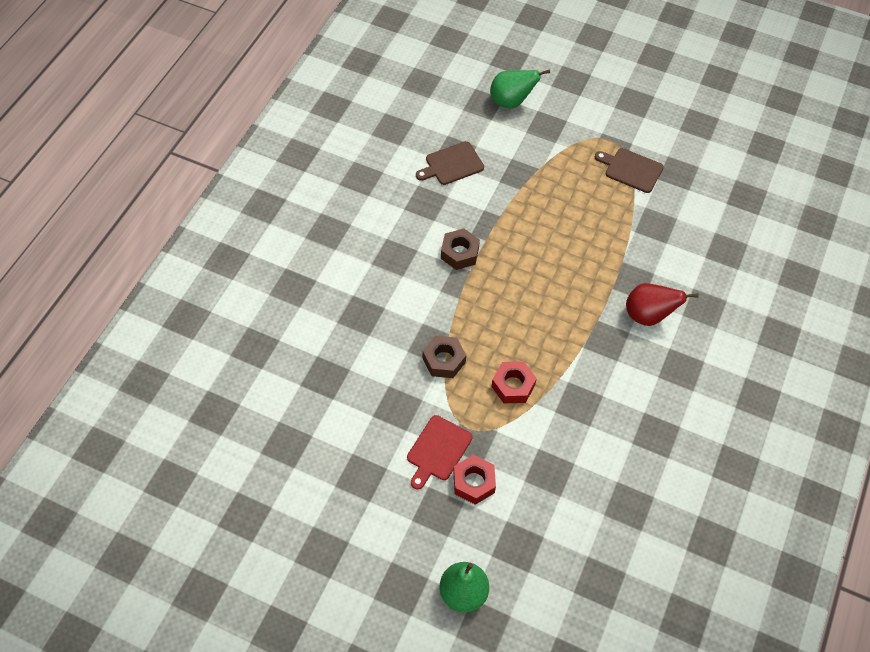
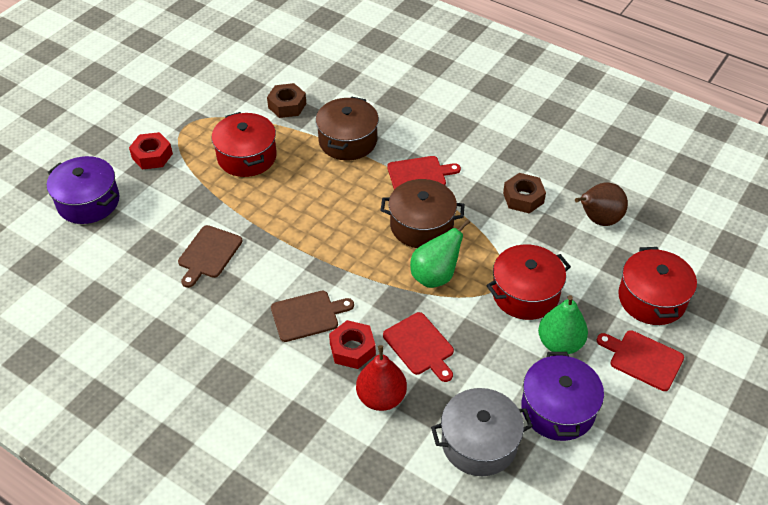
brown pear: none = 0 -> [575,182,628,226] = 1
brown pot: none = 0 -> [316,96,379,160] [380,179,465,248] = 2
grey pot: none = 0 -> [431,388,533,476] = 1
purple pot: none = 0 -> [47,156,119,224] [521,352,604,441] = 2
red cutting board: [407,415,473,490] = 1 -> [383,312,454,382] [387,156,461,190] [597,330,684,391] = 3
red pot: none = 0 -> [212,112,277,177] [486,244,571,320] [618,247,697,325] = 3

